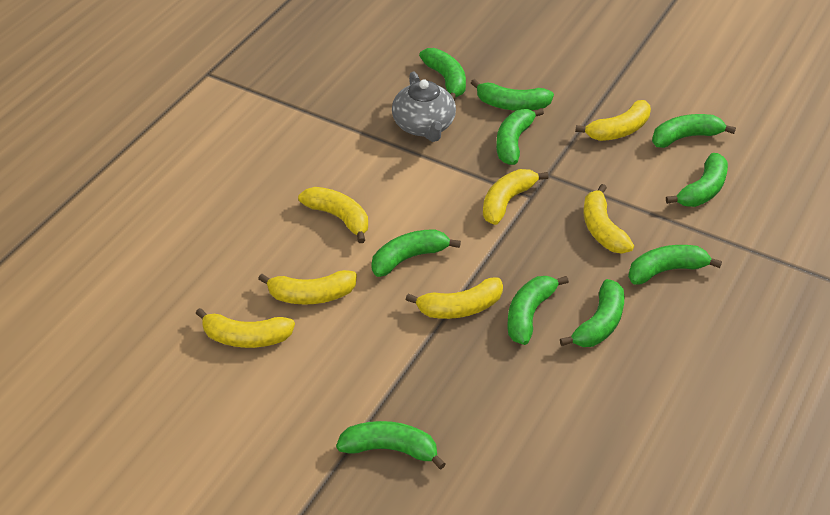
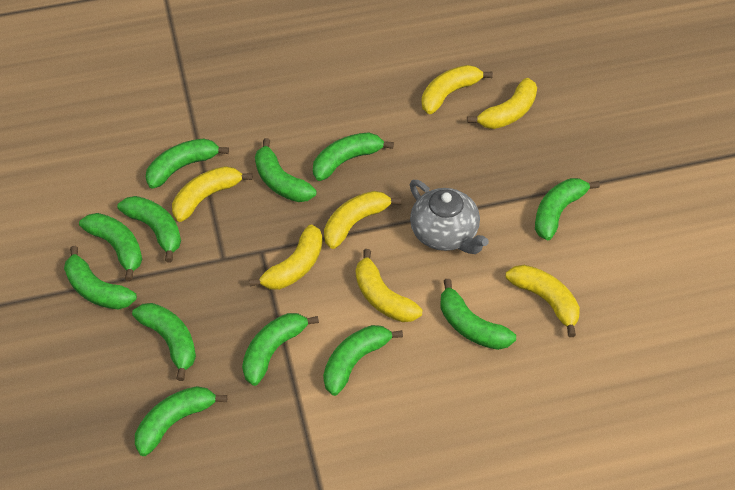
green banana: [336,421,446,470] [371,229,461,277] [419,48,466,99] [471,79,554,111] [496,108,544,165] [507,276,569,345] [560,279,624,347] [628,245,722,285] [652,114,736,148] [666,153,728,207] = 10 -> [64,246,137,310] [79,213,142,281] [117,196,181,262] [132,303,196,381] [135,386,227,456] [146,138,229,188] [242,313,319,386] [255,138,316,202] [313,132,394,181] [323,325,403,396] [440,279,516,350] [535,178,600,240] = 12

